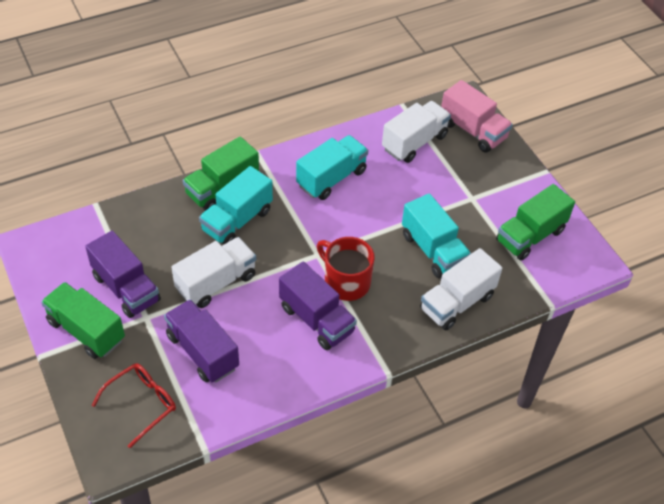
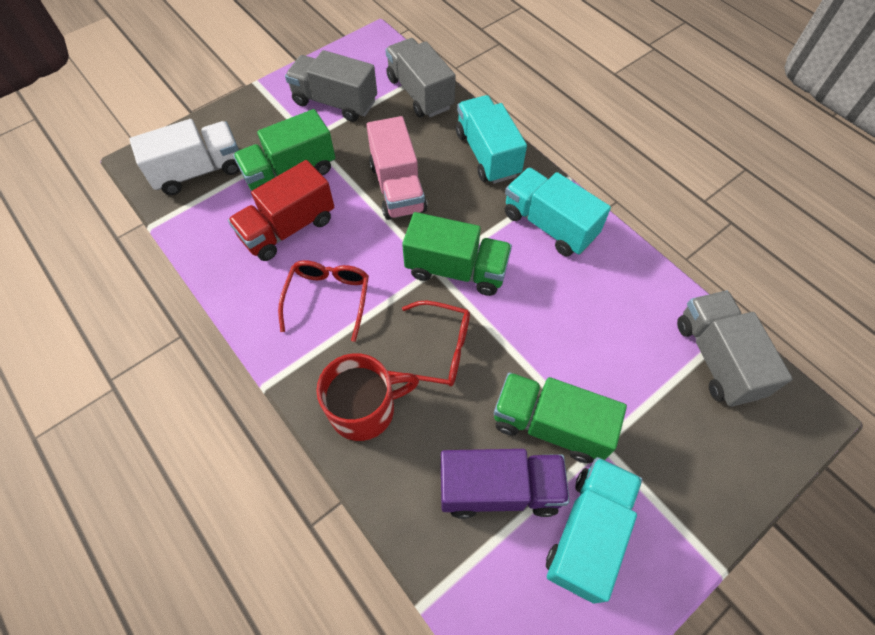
grey truck: none = 0 -> [285,50,377,122] [385,38,456,117] [677,291,793,407] = 3
purple truck: [85,231,161,318] [164,299,239,382] [279,262,357,350] = 3 -> [441,449,570,519] = 1
red glasses: [91,363,176,448] = 1 -> [278,260,369,342] [387,301,470,386] = 2
red truck: none = 0 -> [228,160,334,261] = 1
white truck: [171,237,256,308] [382,101,451,163] [420,248,502,331] = 3 -> [129,119,240,195] = 1

